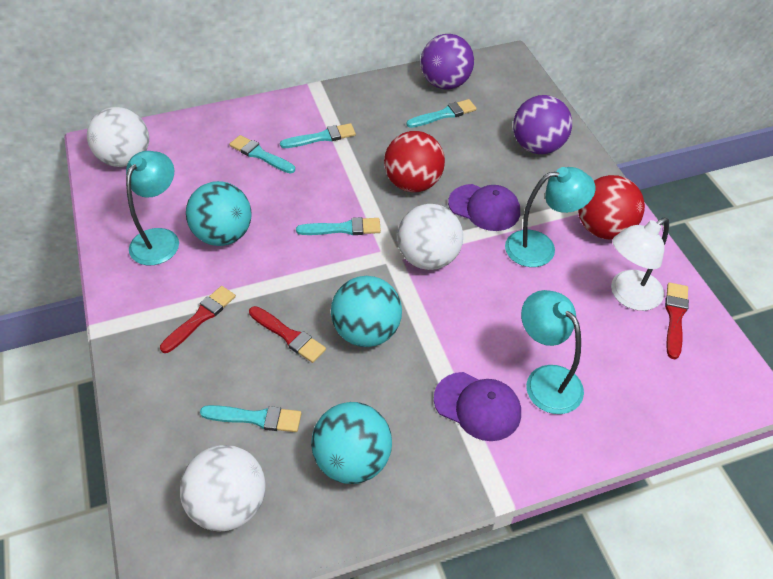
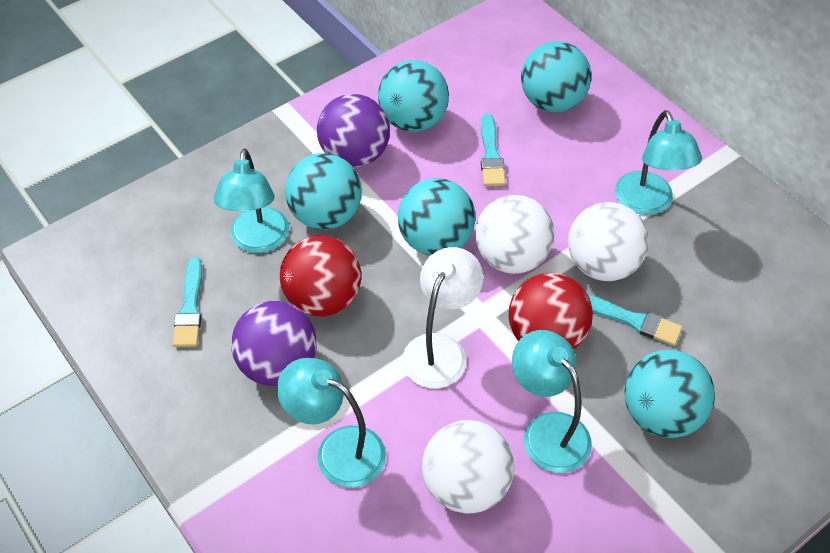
purple cap: [434,372,521,441] [448,184,520,231] = 2 -> none = 0
red brush: [160,286,236,353] [249,306,326,363] [665,282,689,359] = 3 -> none = 0
turquoise ball: [186,181,252,246] [311,402,392,484] [331,276,402,347] = 3 -> [285,153,362,230] [378,60,449,132] [398,178,476,256] [521,41,591,112] [624,350,715,438] = 5
turquoise brush: [200,405,302,432] [229,135,295,173] [280,123,356,148] [296,217,381,235] [406,99,476,128] = 5 -> [173,257,202,347] [481,114,506,186] [588,295,682,346] = 3
turquoise lamp: [126,151,179,265] [505,167,595,267] [521,290,584,414] = 3 -> [214,148,289,253] [277,358,386,488] [512,330,592,473] [615,110,702,215] = 4

